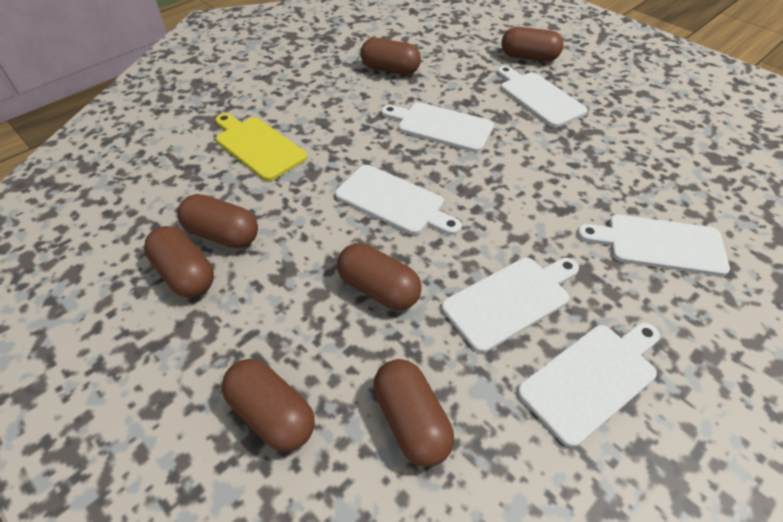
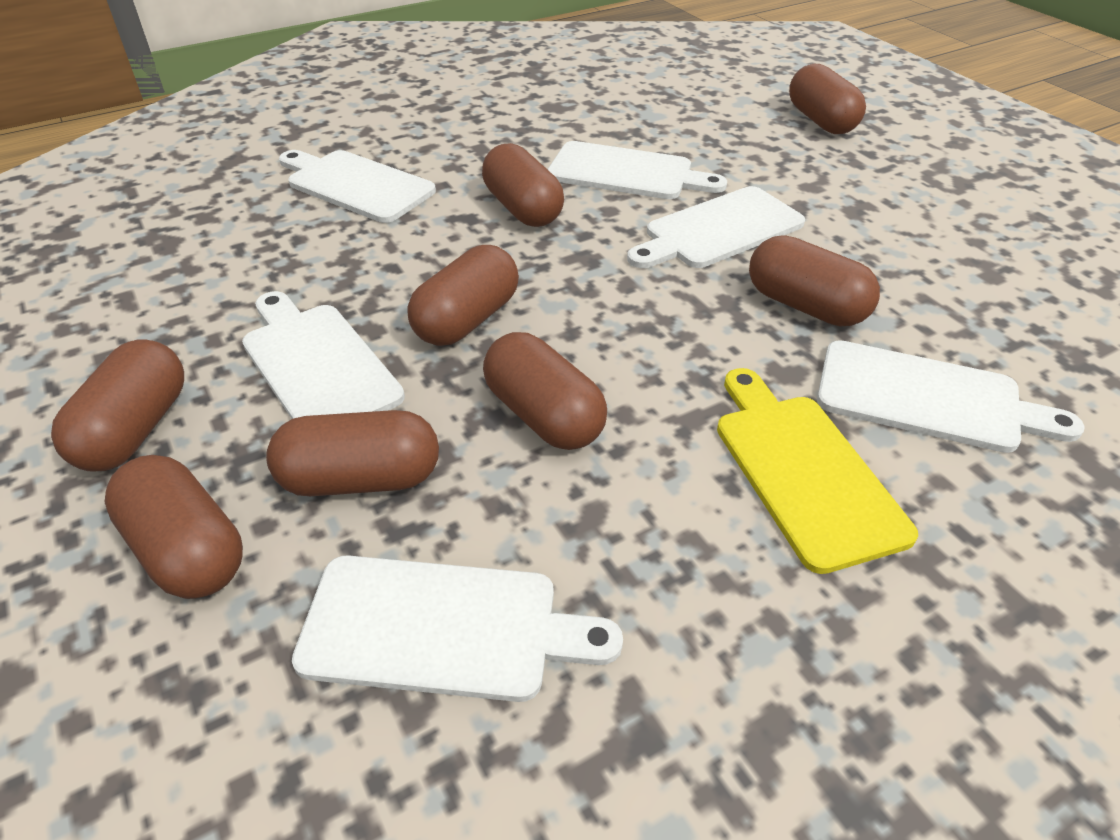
brown capsule: [144,226,214,298] [177,194,258,248] [221,359,315,451] [337,243,422,310] [360,38,421,75] [373,359,454,467] [502,27,563,62] = 7 -> [51,339,184,472] [104,455,243,599] [266,410,439,496] [408,245,519,346] [482,143,564,227] [483,332,607,450] [749,235,880,326] [789,64,866,134] = 8

